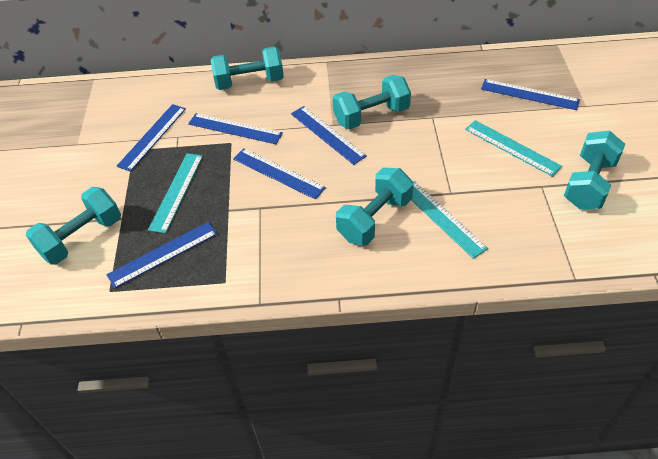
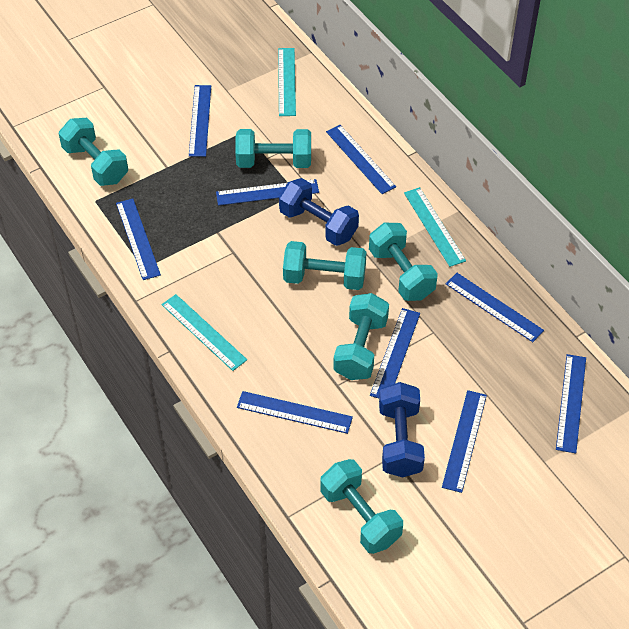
blue dumbbell: none = 0 -> [279,178,359,246] [379,382,425,477] = 2
blue ruler: [107,222,217,289] [117,104,186,172] [188,113,283,144] [233,148,326,200] [291,106,367,165] [481,79,580,110] = 6 -> [116,198,161,280] [189,85,211,157] [216,179,319,206] [237,391,353,434] [326,125,396,194] [370,308,420,398] [442,390,487,493] [446,273,544,342] [556,354,586,453] = 9
turquoise dumbbell: [26,187,121,265] [211,47,284,90] [333,75,411,129] [336,168,414,245] [564,131,625,209] = 5 -> [59,118,128,186] [235,129,311,168] [283,241,367,290] [320,459,403,554] [333,293,389,380] [369,223,438,301] = 6

